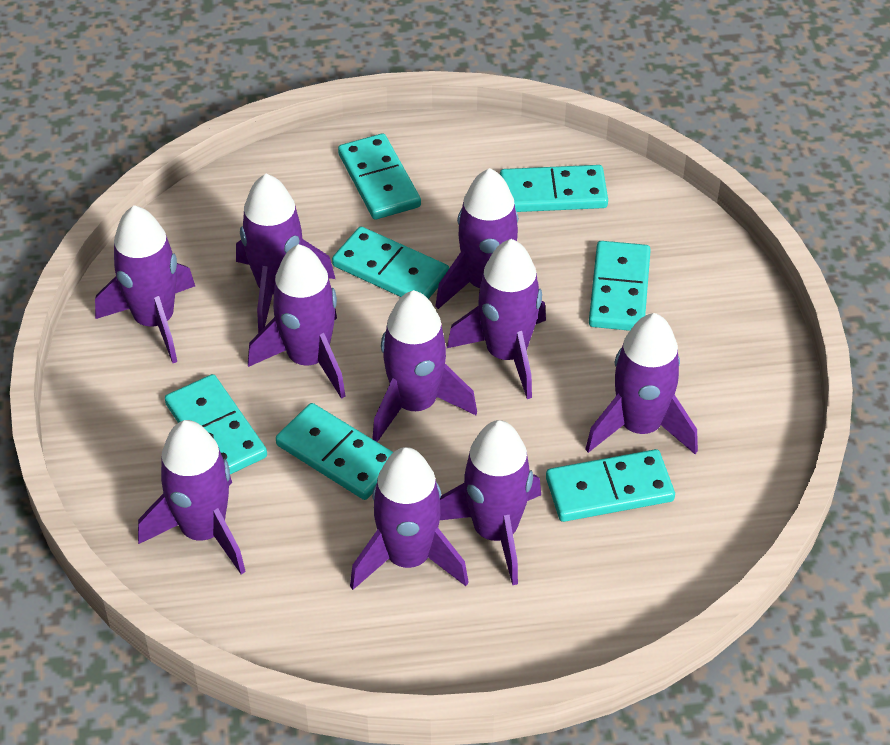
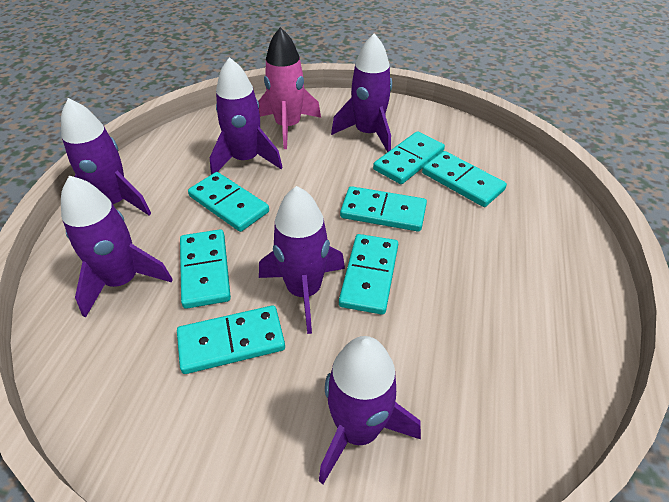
pink rocket: none = 0 -> [258,27,321,149] = 1
purple rocket: [95,205,195,363] [138,420,246,575] [236,174,335,333] [248,244,346,399] [350,447,469,590] [372,290,477,442] [435,168,539,309] [440,420,541,586] [447,239,546,399] [585,313,698,454] = 10 -> [61,98,151,215] [61,176,173,318] [210,57,283,175] [259,186,345,334] [319,336,421,484] [331,33,392,152] = 6

